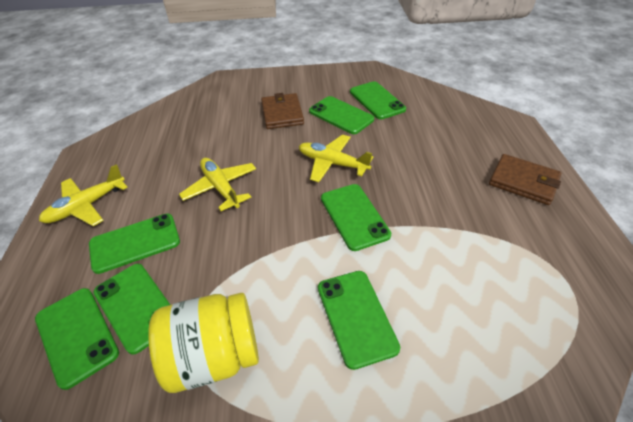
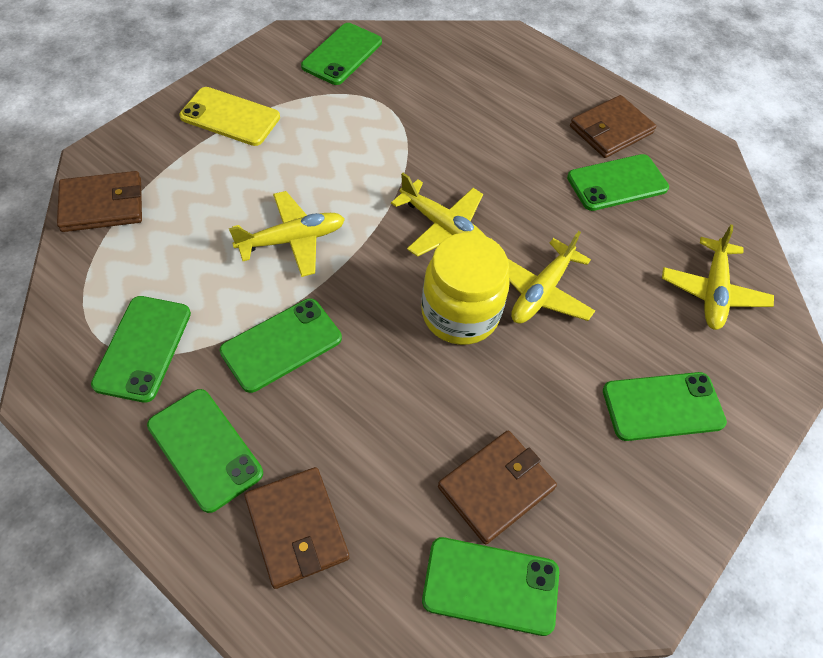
brown wallet: [261,93,304,129] [489,154,561,205] = 2 -> [57,171,142,232] [244,467,349,589] [438,430,557,545] [570,95,656,158] = 4
yellow phone: none = 0 -> [179,87,280,146] = 1
yellow plane: [39,164,128,226] [179,158,256,211] [299,135,373,182] = 3 -> [229,191,345,277] [391,173,485,257] [508,231,595,324] [662,224,774,330] = 4

